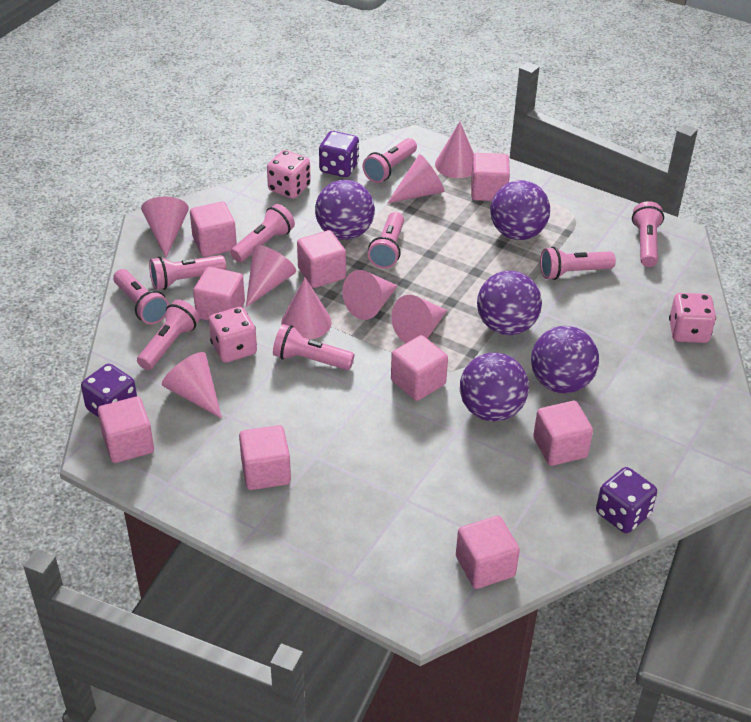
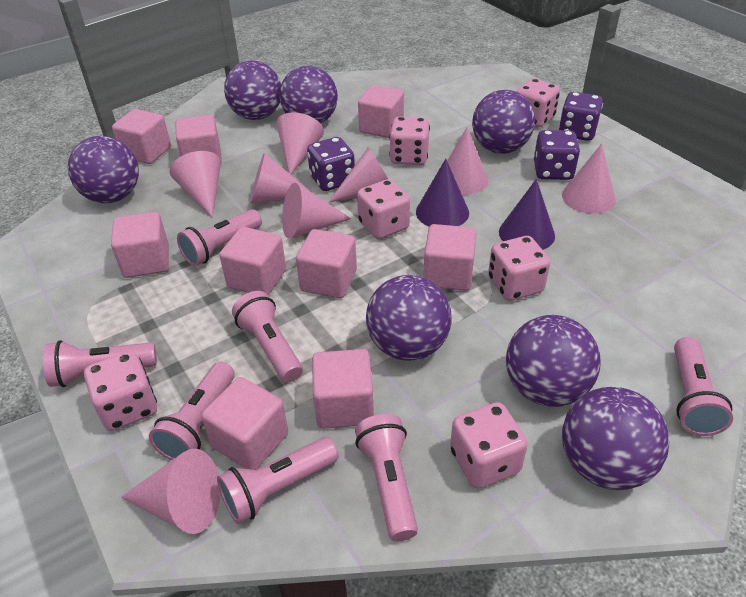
pink dice: [209,307,257,363] [267,150,311,199] [669,293,716,343] = 3 -> [84,351,157,431] [357,179,410,239] [389,117,430,165] [450,402,528,489] [488,236,550,301] [516,78,560,127] = 6
pink flashlight: [113,269,169,324] [137,300,200,370] [149,255,226,290] [230,204,295,262] [273,324,355,370] [363,138,417,183] [368,212,404,269] [540,247,616,280] [632,201,664,267] = 9 -> [43,340,157,387] [149,362,235,460] [177,209,262,266] [217,437,339,524] [232,291,303,382] [355,414,418,541] [674,337,733,436] = 7
purple ball: [315,180,375,240] [460,353,529,421] [477,271,542,335] [490,180,550,240] [531,326,599,393] = 5 -> [68,136,139,203] [224,60,281,120] [279,66,338,124] [366,275,452,361] [472,90,535,154] [506,315,601,407] [562,387,670,490] = 7
purple cone: none = 0 -> [416,159,469,227] [499,179,555,250] = 2

